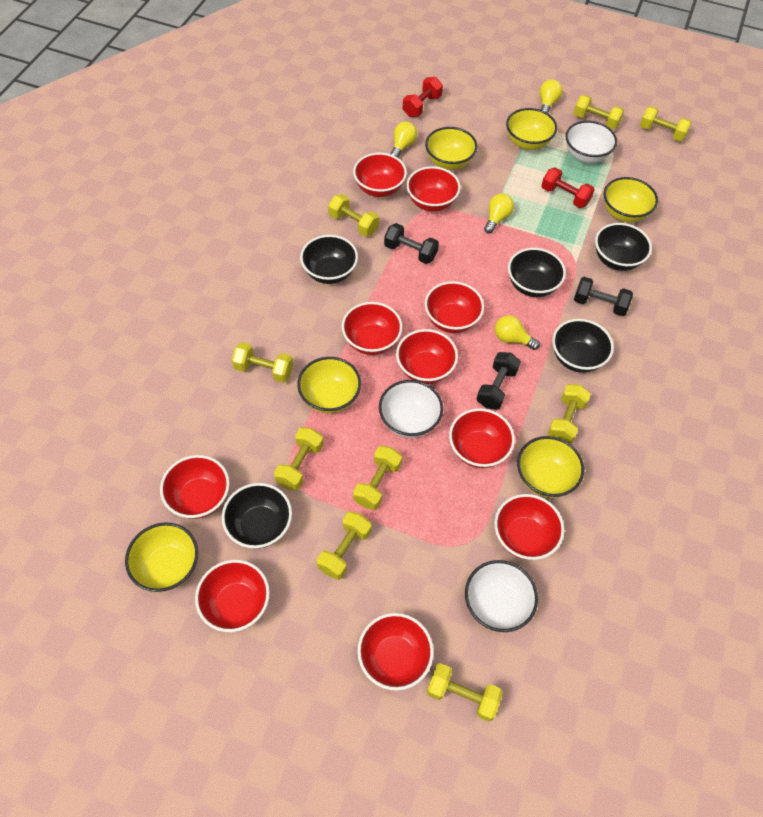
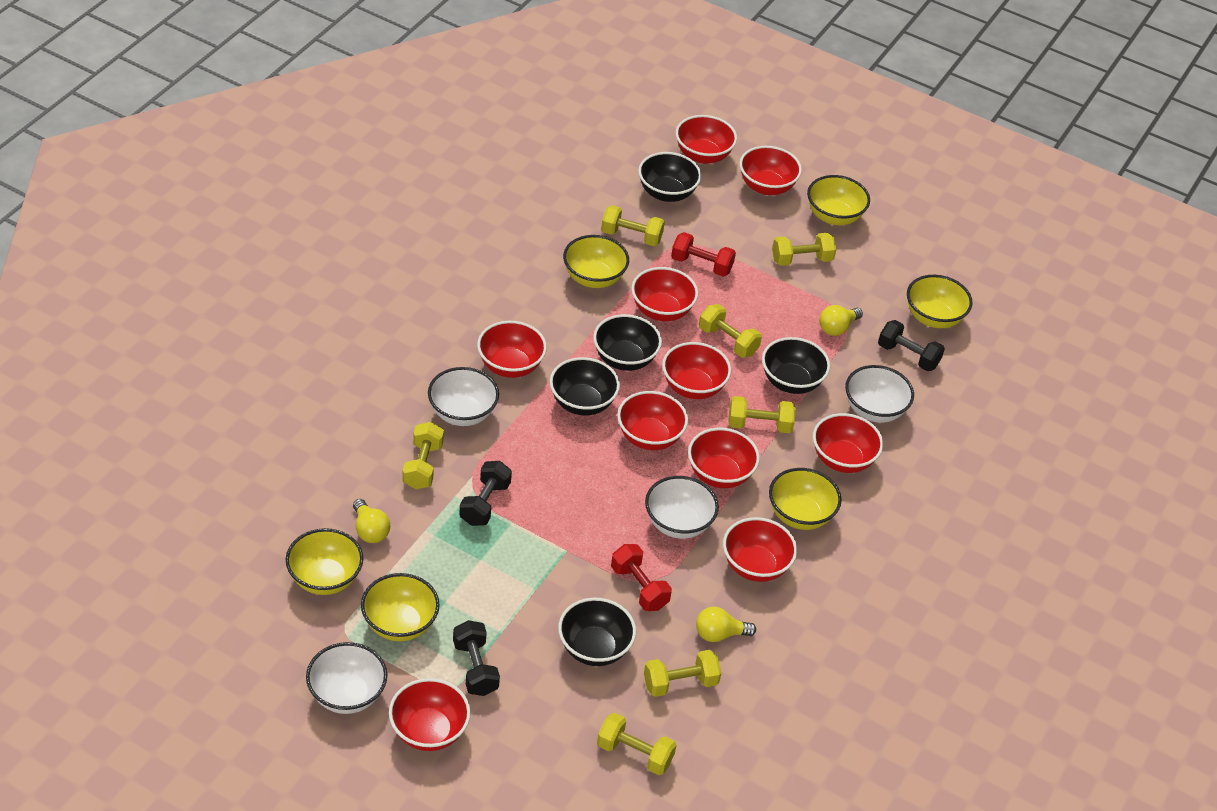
white bowl: [379,380,443,438] [465,560,538,632] [565,121,617,163] = 3 -> [306,642,387,714] [428,367,499,426] [645,476,719,539] [845,365,914,423] = 4
yellow dumbbell: [232,342,293,383] [274,427,324,490] [317,511,372,580] [328,194,379,237] [353,446,402,510] [427,663,503,722] [548,384,591,444] [574,95,624,129] [640,106,692,142] = 9 -> [402,422,444,489] [597,713,677,775] [601,205,665,246] [644,650,721,697] [699,304,762,358] [728,396,796,433] [772,233,836,266] = 7
yellow light bulb: [390,122,417,158] [484,193,514,233] [495,315,540,350] [540,79,562,113] = 4 -> [353,499,390,543] [696,607,756,642] [819,305,863,336] = 3

